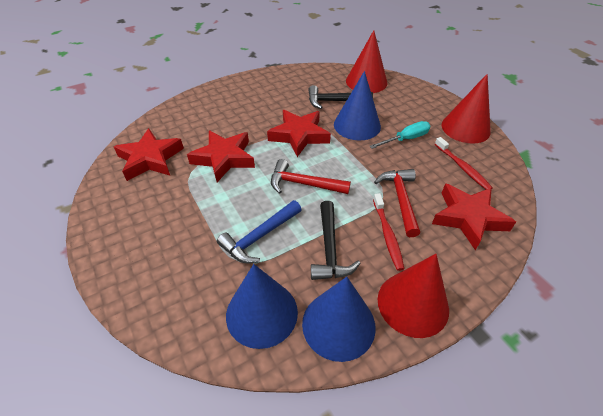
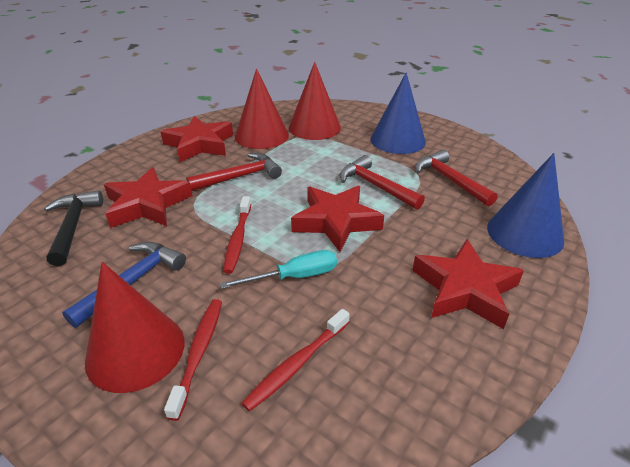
black hammer: [308,85,373,109] [311,201,360,280] = 2 -> [44,190,103,266] = 1
blue cone: [226,264,298,349] [302,277,376,362] [334,71,381,140] = 3 -> [370,72,426,154] [487,153,564,258] = 2
red hammer: [271,159,351,194] [374,169,420,237] = 2 -> [186,153,282,191] [340,155,425,209] [415,150,497,207] = 3
red toothbrush: [373,193,404,271] [435,137,493,189] = 2 -> [164,299,222,421] [223,196,251,274] [241,309,350,412] = 3

